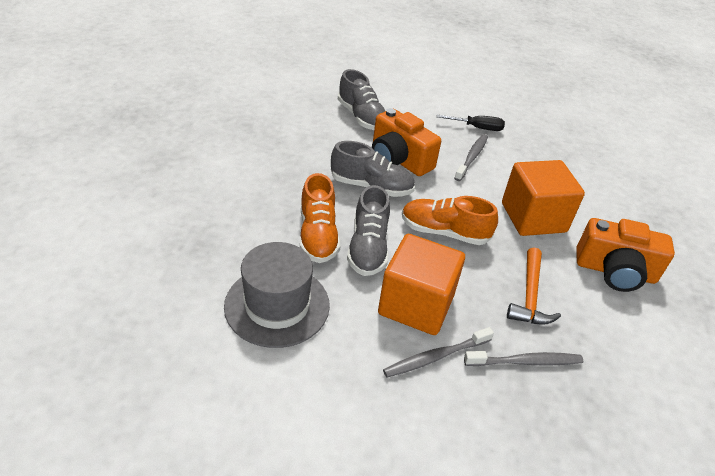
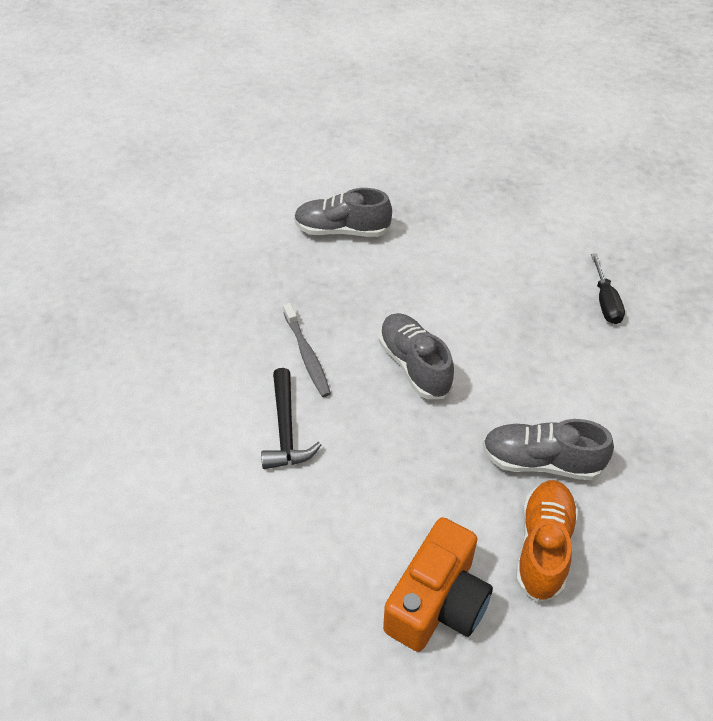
black hammer: none = 0 -> [261,368,321,469] = 1
grey hat: [224,242,330,348] = 1 -> none = 0
grey toothbrush: [383,327,494,378] [454,134,488,181] [464,351,583,366] = 3 -> [283,303,331,397] = 1
orange camera: [372,108,441,176] [577,218,675,292] = 2 -> [383,517,493,652] = 1
orange cube: [378,234,465,335] [502,160,585,236] = 2 -> none = 0
orange hammer: [507,248,561,325] = 1 -> none = 0
orange shoe: [300,173,340,263] [402,196,498,245] = 2 -> [516,480,578,602] = 1

